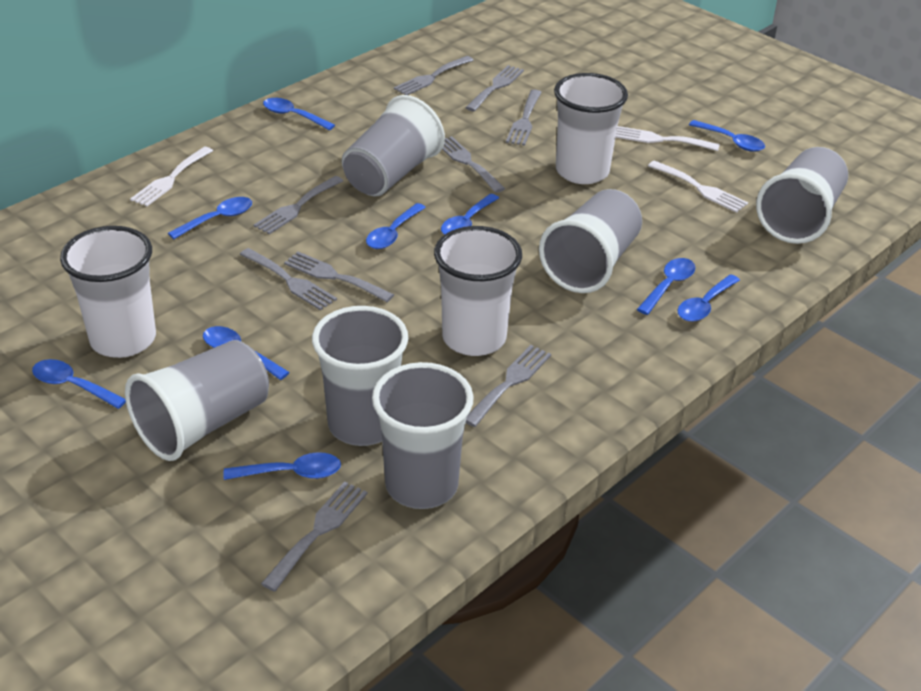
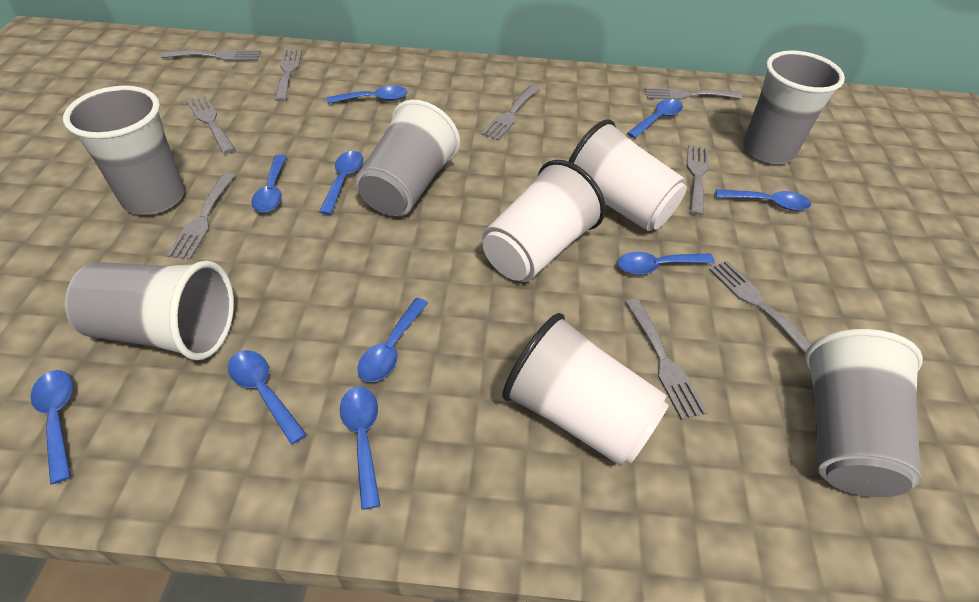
grey cup: [125,340,269,461] [312,306,408,446] [342,95,445,197] [372,362,474,509] [539,189,642,293] [756,147,848,244] = 6 -> [63,86,185,215] [65,261,234,360] [356,100,460,216] [743,50,845,165] [805,329,923,497] = 5
white fork: [130,147,213,206] [616,126,720,151] [648,160,748,213] = 3 -> none = 0

